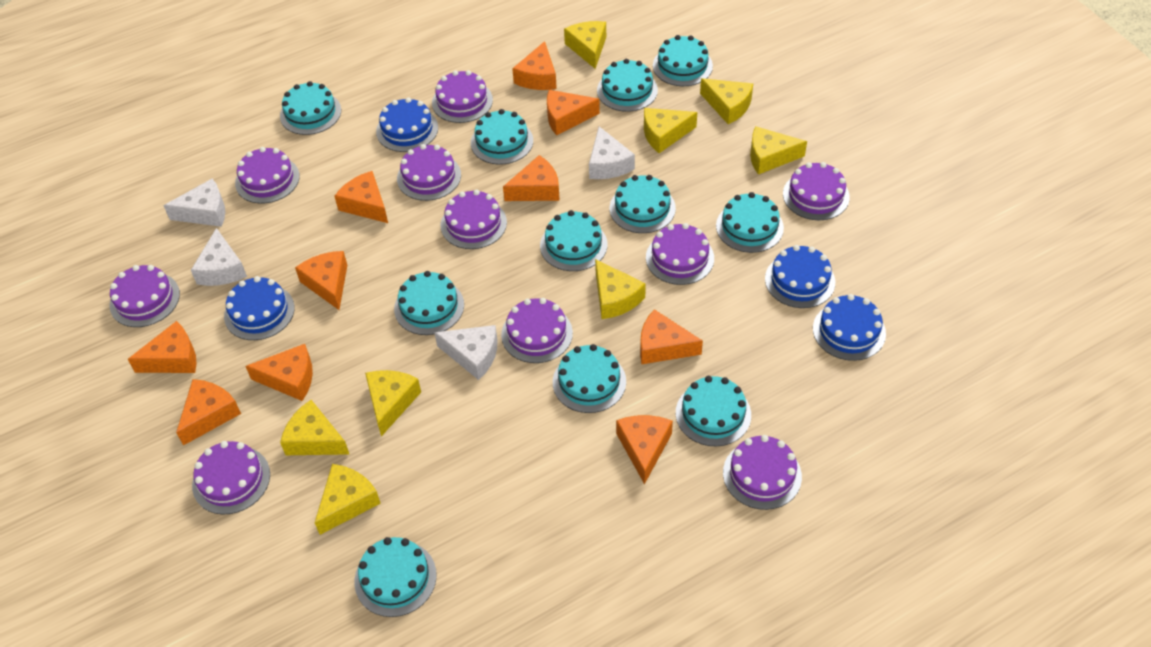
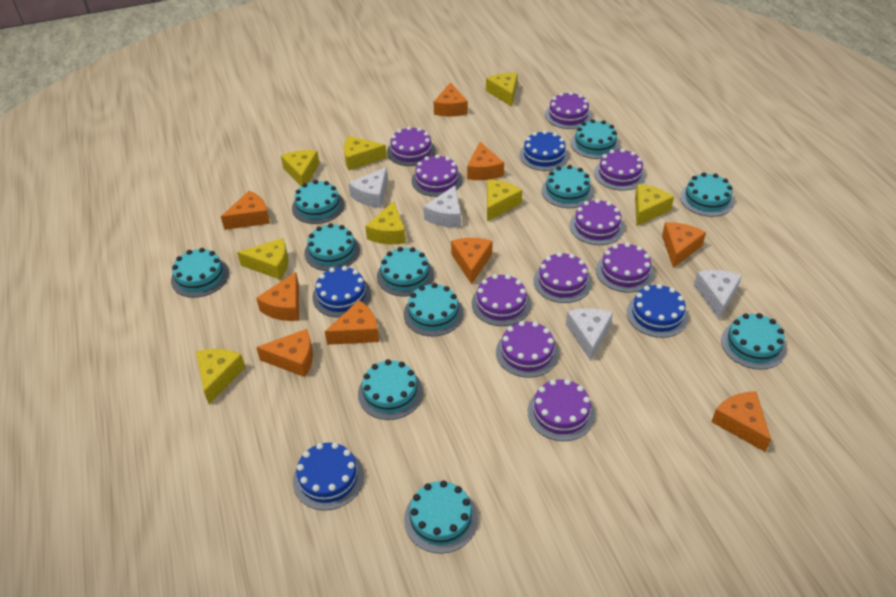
orange cheese: [128,321,196,373] [176,379,241,445] [246,344,313,401] [295,251,347,310] [335,171,388,223] [503,155,560,201] [512,41,557,90] [547,90,600,136] [616,415,673,484] [640,309,703,364] = 10 -> [221,191,270,230] [256,272,299,321] [256,329,313,377] [325,300,379,345] [434,82,468,117] [451,238,493,284] [467,142,504,180] [662,222,706,268] [711,391,771,452] = 9

